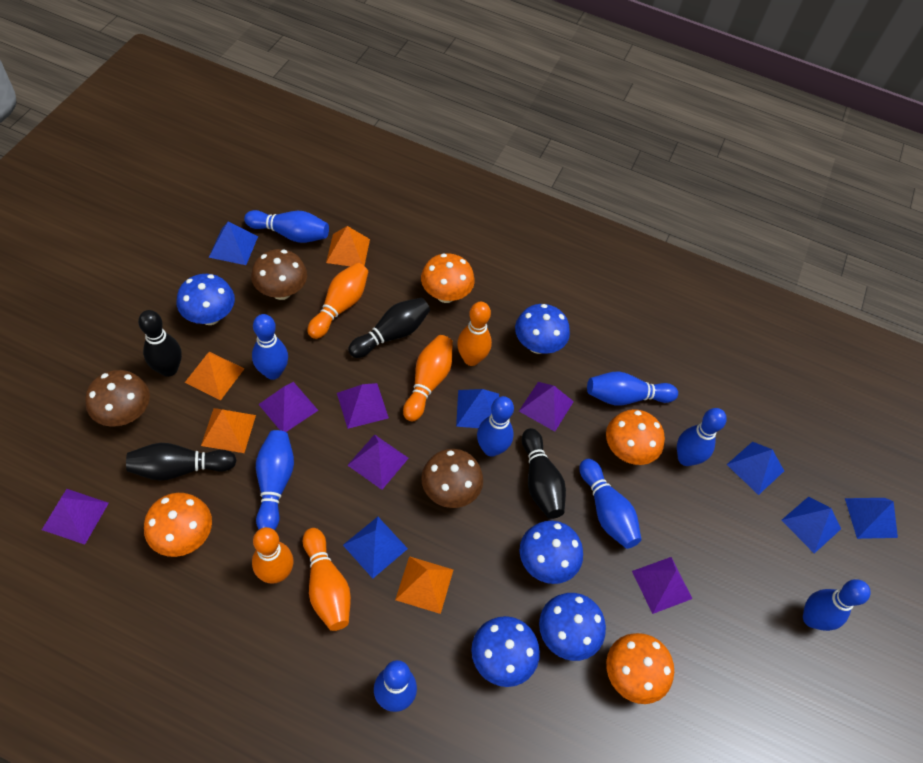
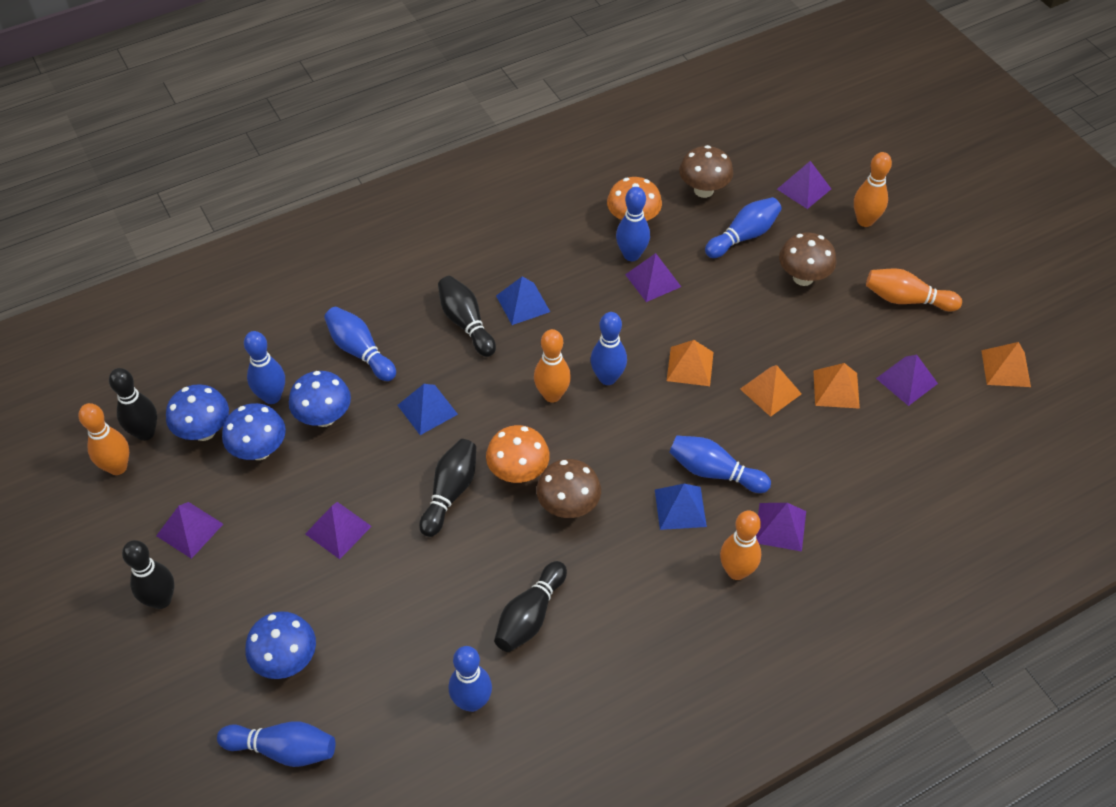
black bowling pin: [126,443,237,481] [138,310,182,377] [348,298,430,358] [522,428,566,519] = 4 -> [109,368,157,441] [122,540,174,609] [419,439,476,537] [438,276,496,357] [494,561,567,652] = 5
blue bowling pin: [244,210,329,243] [252,314,288,380] [256,430,294,530] [374,660,417,712] [477,396,514,457] [579,459,641,549] [587,371,678,406] [677,408,727,466] [803,579,870,631] = 9 -> [217,721,335,767] [244,331,285,404] [324,307,396,381] [449,646,492,712] [591,312,627,385] [616,187,650,261] [669,435,771,493] [705,197,782,258] = 8
blue mushroom: [177,274,235,325] [471,616,540,687] [515,304,570,354] [520,521,583,584] [539,593,606,661] = 5 -> [166,384,229,441] [222,403,286,460] [245,611,316,679] [289,371,351,427] = 4
blue pyramid: [209,221,258,265] [343,517,408,579] [456,389,499,428] [726,442,784,495] [782,497,841,554] [845,498,898,539] = 6 -> [397,384,458,435] [496,277,550,325] [655,484,707,530] = 3
orange mushroom: [144,493,212,557] [421,253,475,303] [606,409,665,465] [606,633,674,704] = 4 -> [486,425,550,483] [607,177,662,221] = 2

